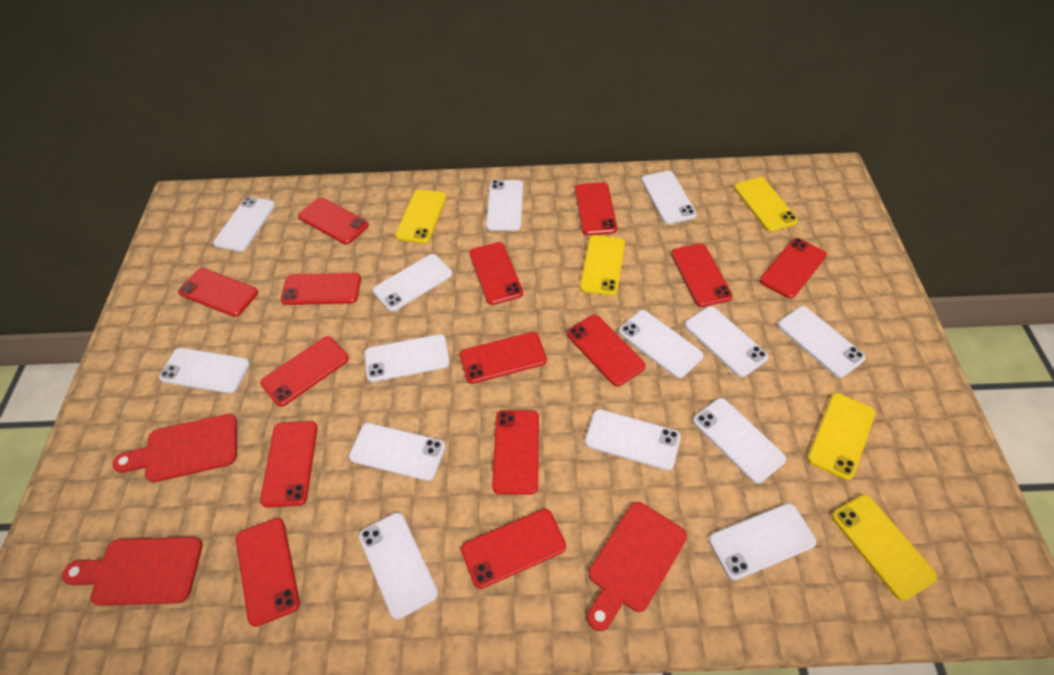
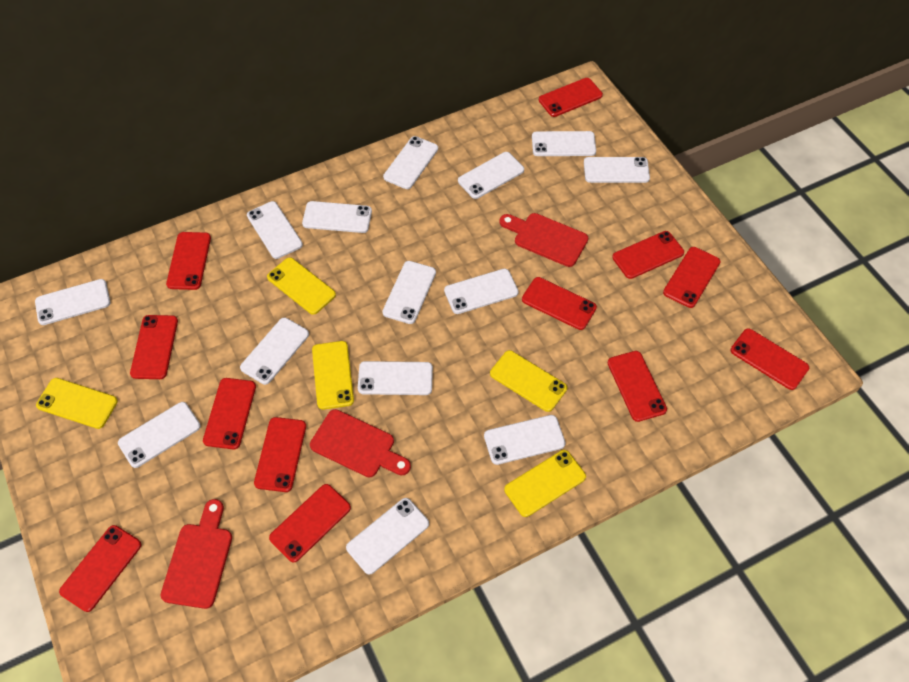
red phone: [178,268,258,317] [236,518,300,627] [260,336,349,407] [260,421,318,508] [280,273,361,305] [298,197,369,244] [460,332,547,384] [461,509,566,589] [469,242,523,305] [492,410,539,495] [567,315,646,387] [575,182,617,235] [671,244,733,307] [760,238,827,299] = 14 -> [59,525,142,612] [130,315,178,379] [166,232,211,290] [203,378,256,449] [254,417,306,492] [269,484,351,562] [522,277,597,330] [539,78,603,117] [608,351,667,422] [612,231,684,279] [663,247,721,308] [730,328,809,390] = 12

